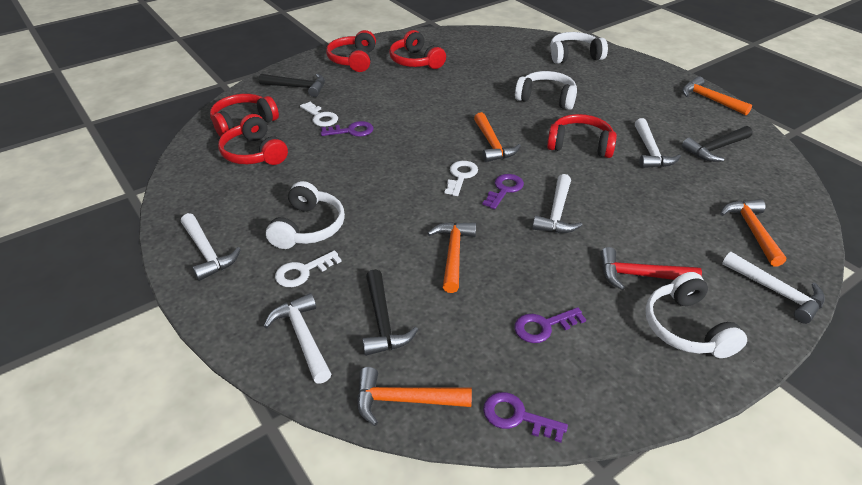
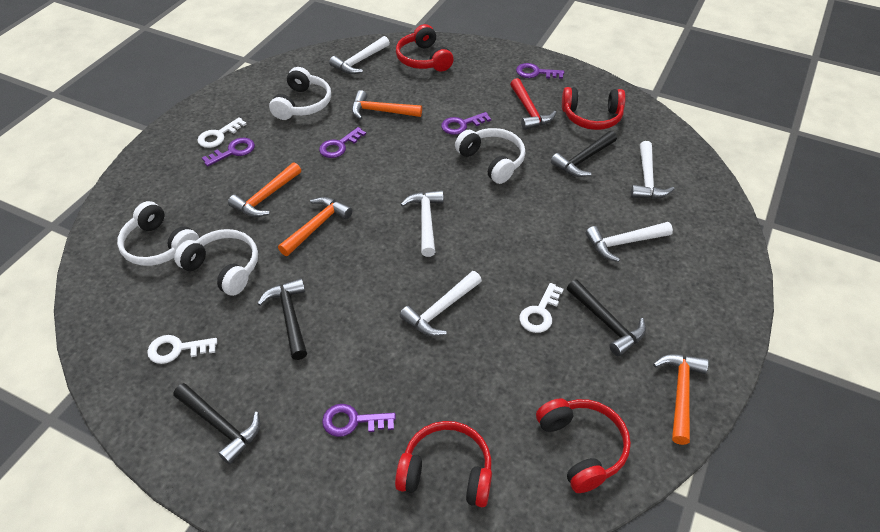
black hammer: [259,74,325,97] [362,269,418,356] [682,126,752,162] = 3 -> [173,383,260,465] [257,278,307,360] [551,131,617,177] [567,279,646,356] = 4
orange hammer: [357,367,472,426] [427,222,476,293] [474,112,521,162] [682,76,752,115] [720,199,786,267] = 5 -> [228,162,301,217] [278,197,352,256] [352,90,422,120] [653,354,709,445] = 4
purple key: [321,121,373,137] [482,174,524,209] [483,392,568,443] [514,307,586,343] = 4 -> [202,138,255,167] [319,127,366,158] [322,404,396,437] [441,112,491,135] [516,63,564,79] = 5
red headphones: [210,94,279,137] [218,114,288,165] [326,30,376,72] [389,30,446,69] [547,114,617,158] = 5 -> [395,421,492,507] [396,24,454,72] [536,398,631,493] [562,87,626,130] = 4

